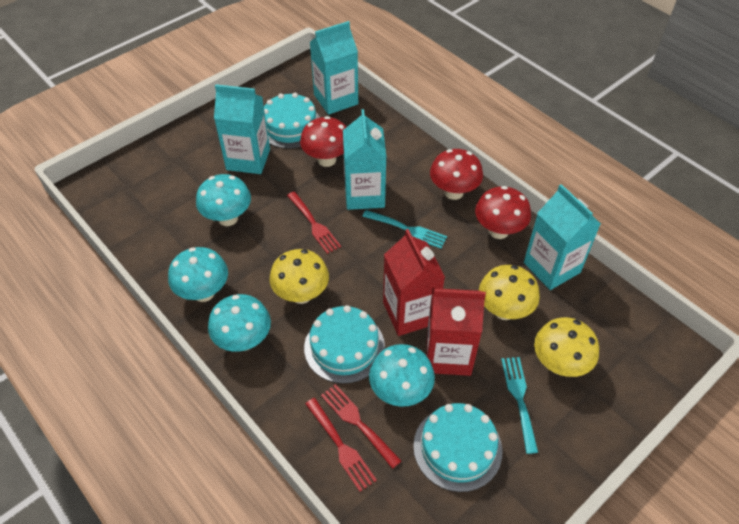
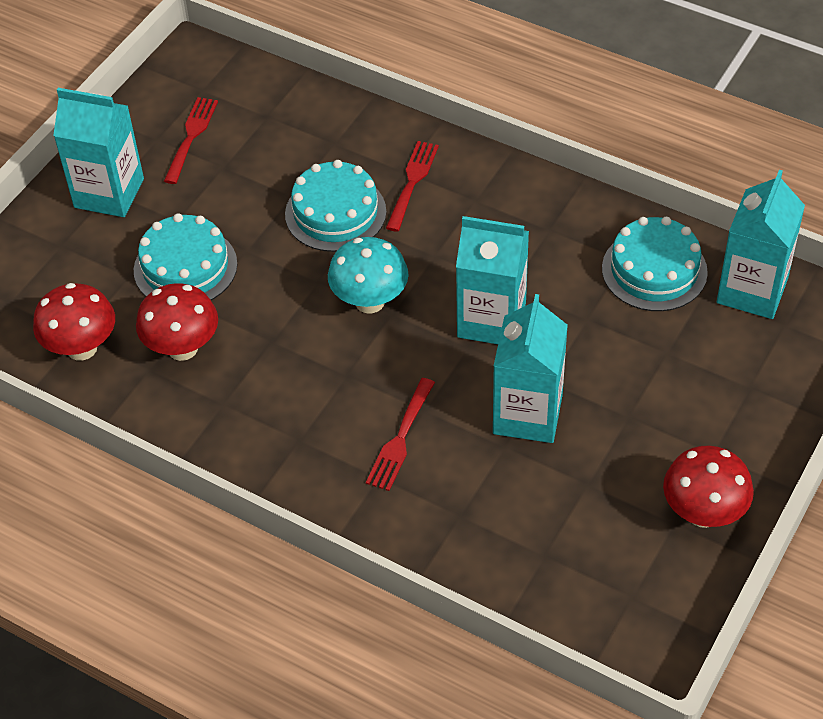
red carton: [383,229,445,336] [426,288,486,376] = 2 -> none = 0
turquoise fork: [362,210,447,249] [501,357,538,454] = 2 -> none = 0
turquoise mushroom: [168,247,228,302] [196,174,251,226] [208,294,271,352] [369,344,435,407] = 4 -> [328,237,409,313] = 1
yellow mushroom: [269,249,329,304] [479,265,540,320] [534,317,599,377] = 3 -> none = 0

